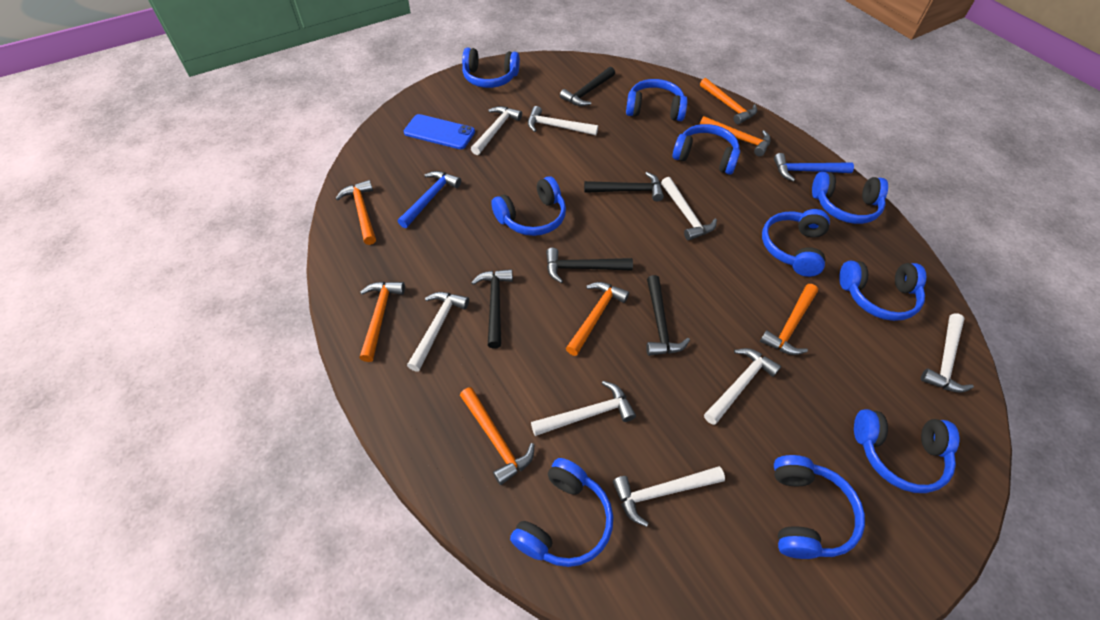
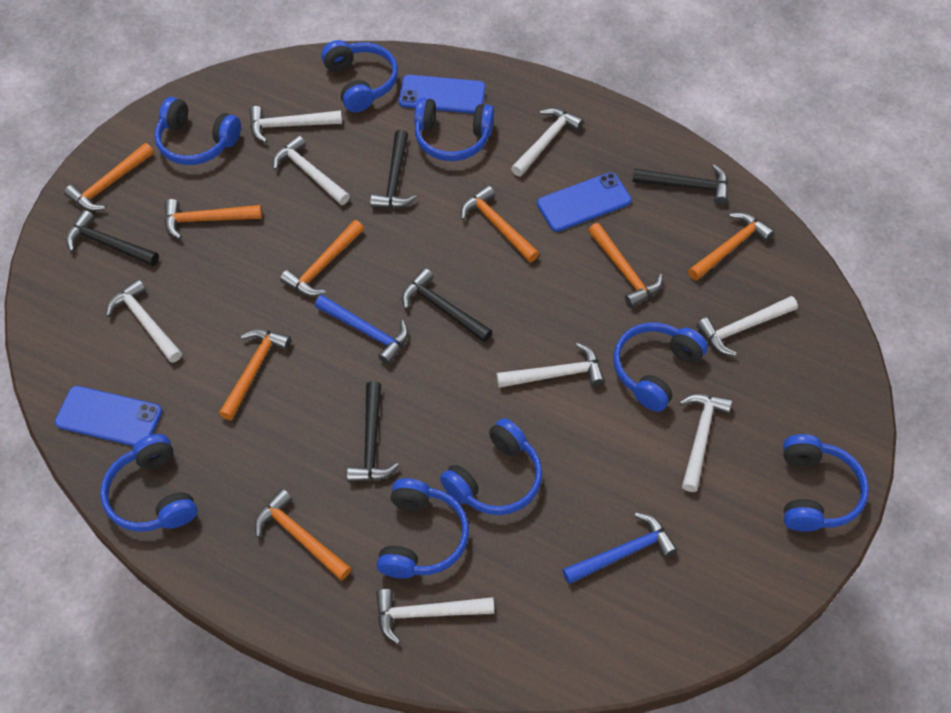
blue headphones: [462,48,520,88] [491,176,566,236] [510,458,613,567] [626,79,688,121] [673,124,740,175] [762,209,830,277] [774,455,865,559] [812,172,888,224] [839,261,926,321] [854,409,959,493] = 10 -> [100,434,197,532] [154,97,241,165] [321,40,398,112] [377,478,469,578] [414,98,494,161] [440,418,542,515] [613,323,708,412] [783,434,869,532] = 8
blue phone: [404,114,475,149] = 1 -> [55,386,162,446] [398,75,485,114] [537,172,631,232] = 3
orange hammer: [336,180,376,245] [360,282,405,362] [460,387,534,485] [566,282,629,356] [700,78,757,124] [700,116,771,156] [760,284,818,355] = 7 -> [64,143,154,211] [165,199,262,239] [219,329,291,420] [255,489,352,581] [280,220,364,296] [461,185,539,262] [588,223,662,308] [688,212,774,281] = 8

